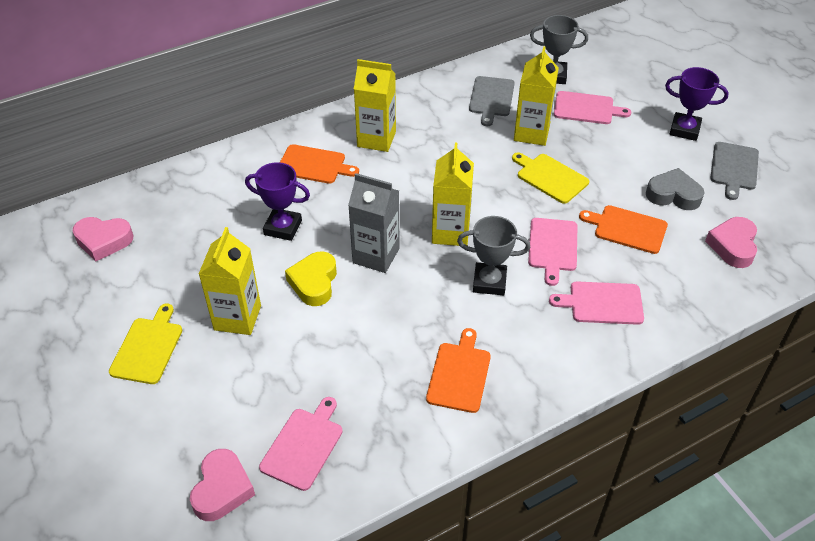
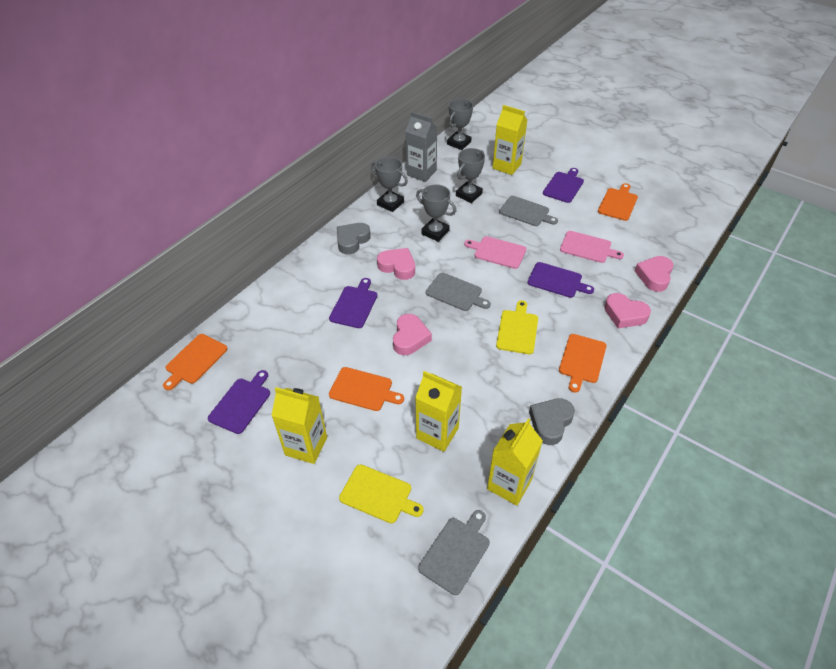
grey cutting board: [469,76,515,126] [710,142,759,200] = 2 -> [418,510,490,595] [426,273,491,311] [499,196,558,226] = 3
grey heart: [646,168,704,210] = 1 -> [337,223,371,254] [529,398,575,445] = 2
grey trophy: [457,216,530,295] [530,15,588,84] = 2 -> [371,157,408,212] [416,185,456,242] [447,99,473,150] [456,148,485,203] = 4
orange cutting board: [280,144,359,184] [426,328,491,413] [579,205,668,254] = 3 -> [163,334,227,390] [329,367,404,411] [559,334,606,393] [598,183,638,221] = 4
pink cutting board: [259,397,343,491] [528,218,577,286] [549,281,644,325] [554,91,631,124] = 4 -> [464,236,527,269] [560,231,624,263] = 2
pink heart: [73,217,134,261] [190,449,255,521] [705,217,757,268] = 3 -> [377,248,415,280] [393,314,432,355] [604,293,651,328] [635,256,674,292] = 4
purple cutting board: none = 0 -> [208,370,270,434] [329,278,377,328] [528,262,594,298] [543,168,584,203] = 4
purple trophy: [245,162,310,241] [665,67,729,141] = 2 -> none = 0
yellow heart: [285,251,337,306] = 1 -> none = 0

